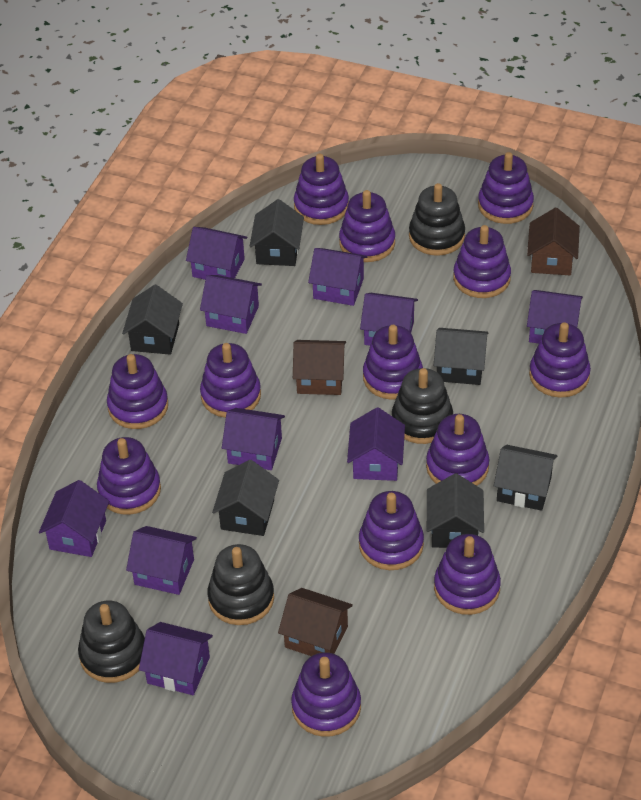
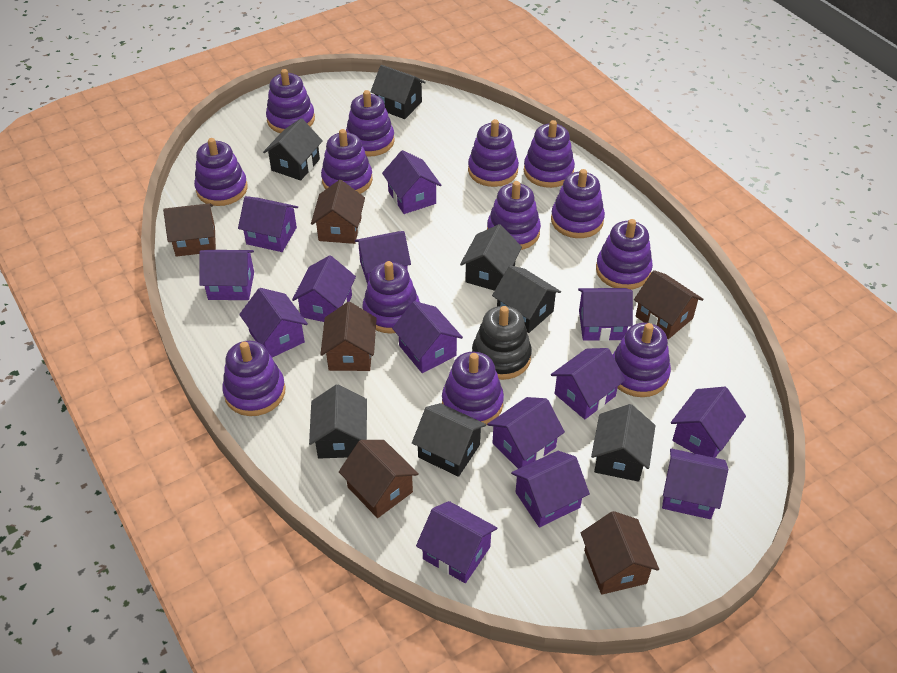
black house: [122,285,183,355] [212,460,279,536] [250,199,304,266] [427,473,484,548] [434,328,488,385] [494,445,558,511] = 6 -> [263,118,323,181] [309,384,367,459] [370,65,426,119] [412,403,486,477] [460,224,522,291] [492,265,561,333] [591,404,656,482] = 7
black stacking toy: [78,600,145,683] [207,544,274,625] [392,368,453,444] [409,183,465,256] = 4 -> [472,306,532,380] = 1
brown house: [278,588,353,656] [293,340,346,395] [527,208,580,275] = 3 -> [163,203,216,257] [311,180,365,244] [320,302,377,371] [339,440,419,518] [581,511,659,595] [634,270,703,339] = 6
purple house: [39,480,109,557] [126,526,197,595] [139,622,213,695] [186,227,247,280] [200,275,262,334] [222,408,285,470] [308,248,368,306] [347,408,405,481] [360,293,418,346] [527,290,583,344] = 10 -> [199,250,254,300] [238,196,298,252] [239,288,308,357] [292,255,356,322] [355,231,411,284] [382,150,441,214] [392,301,463,373] [416,501,497,583] [487,397,565,469] [511,451,590,527] [551,348,625,419] [578,288,633,341] [662,448,728,519] [671,387,746,458] = 14

